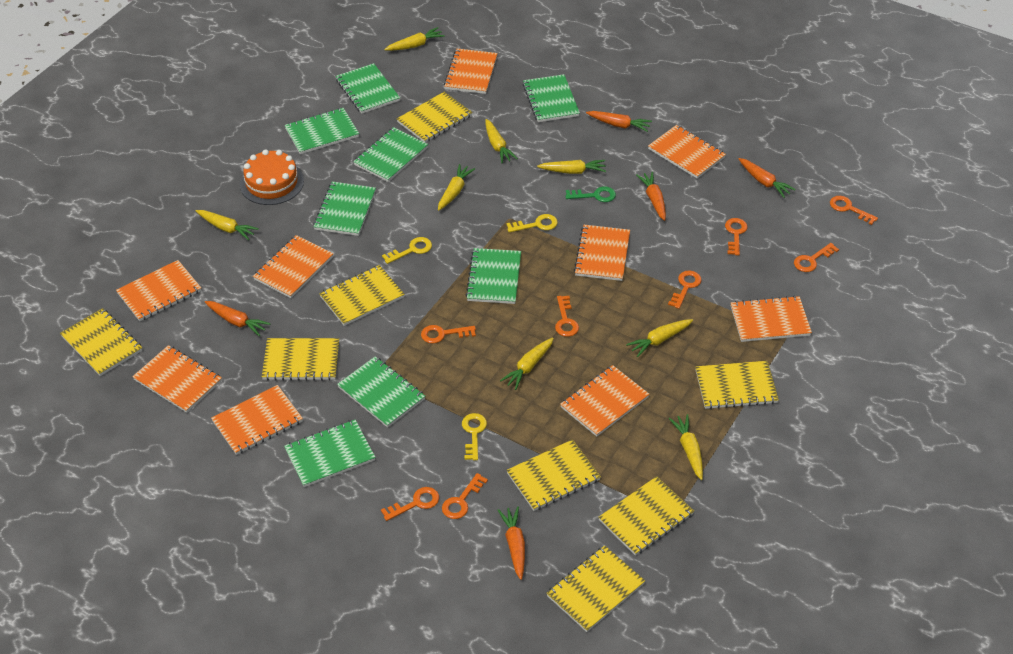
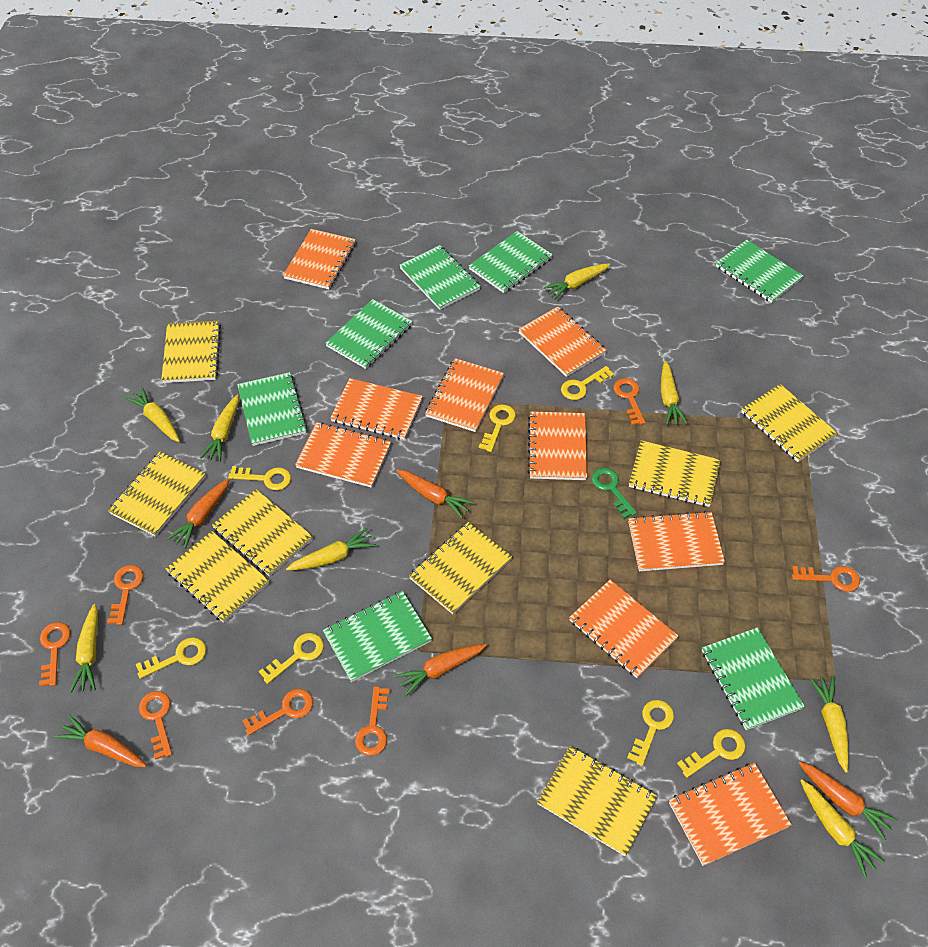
green notebook: [284,108,359,154] [284,420,376,487] [313,182,376,236] [336,63,400,114] [337,356,425,428] [353,127,428,182] [466,248,521,304] [523,74,580,122] = 8 -> [237,372,307,446] [323,591,432,682] [326,299,413,369] [399,245,481,310] [469,231,553,293] [702,627,805,730] [716,240,803,303] = 7
orange cake: [240,149,304,205] = 1 -> none = 0
orange key: [381,487,439,521] [421,325,476,344] [442,473,488,519] [555,296,579,337] [668,270,701,309] [725,218,748,256] [794,243,839,272] [830,196,878,225] = 8 -> [39,622,71,686] [107,565,144,625] [139,691,172,760] [242,689,313,735] [355,686,390,756] [614,378,645,425] [792,566,860,592] = 7
yellow key: [382,237,432,264] [462,413,487,460] [506,214,558,233] = 3 -> [136,637,206,679] [228,466,291,490] [259,633,324,684] [479,404,516,452] [561,366,614,400] [627,700,674,766] [677,729,745,778] = 7

